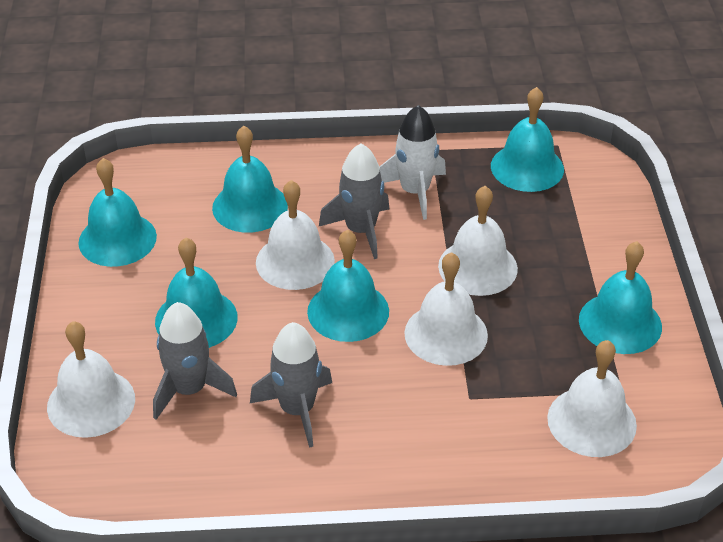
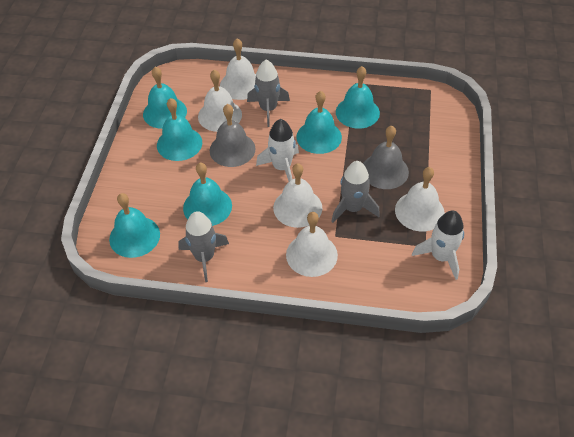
grey bell: none = 0 -> [210,104,256,167] [363,126,409,189] = 2
white rocket: [379,105,446,220] = 1 -> [256,119,299,181] [412,210,464,280] = 2

